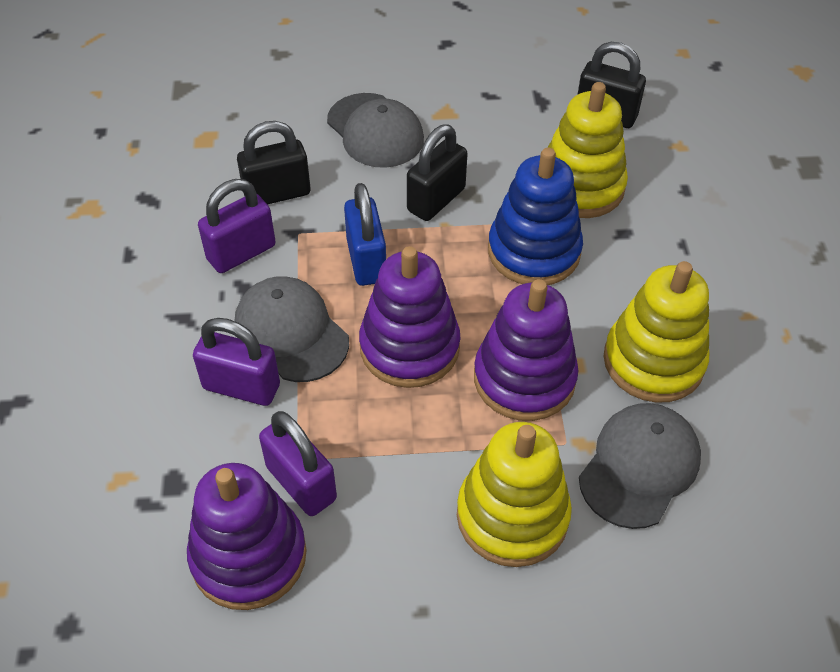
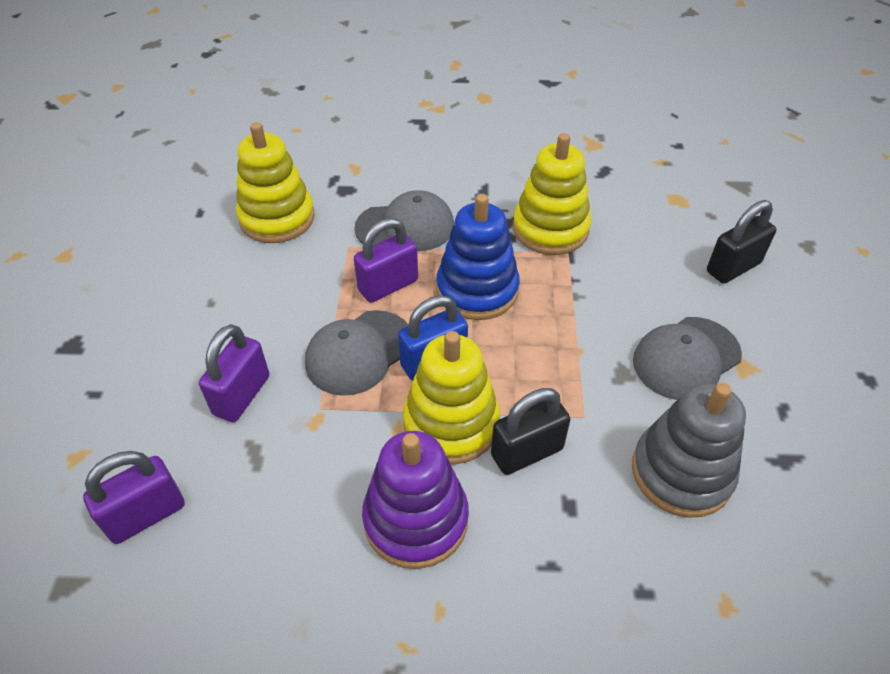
black padlock: [237,121,310,204] [407,124,468,221] [578,42,646,128] = 3 -> [491,388,570,475] [707,200,776,283] = 2
grey stacking toy: none = 0 -> [632,383,746,518] = 1
purple stacking toy: [187,463,307,610] [359,246,460,388] [474,279,579,421] = 3 -> [362,431,469,569] = 1

